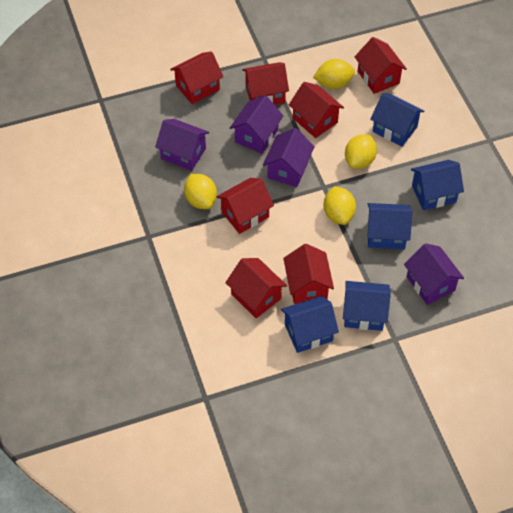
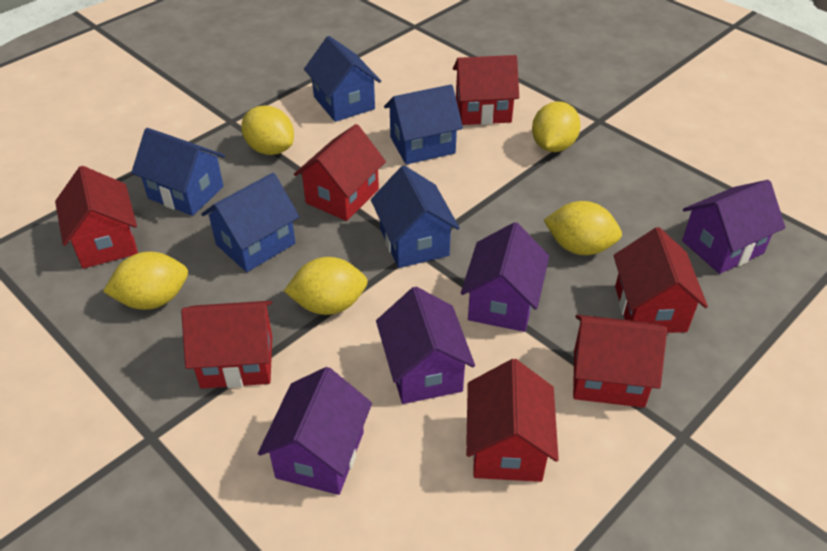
yellow lemon: [184,174,217,209] [313,59,355,89] [324,186,356,225] [345,134,377,169] = 4 -> [103,252,188,310] [241,106,294,155] [284,257,368,315] [532,101,581,152] [544,201,622,255] = 5

